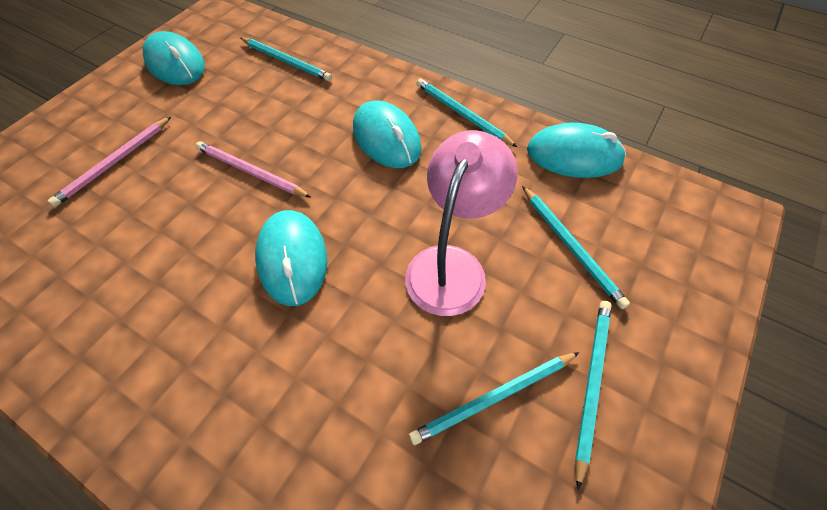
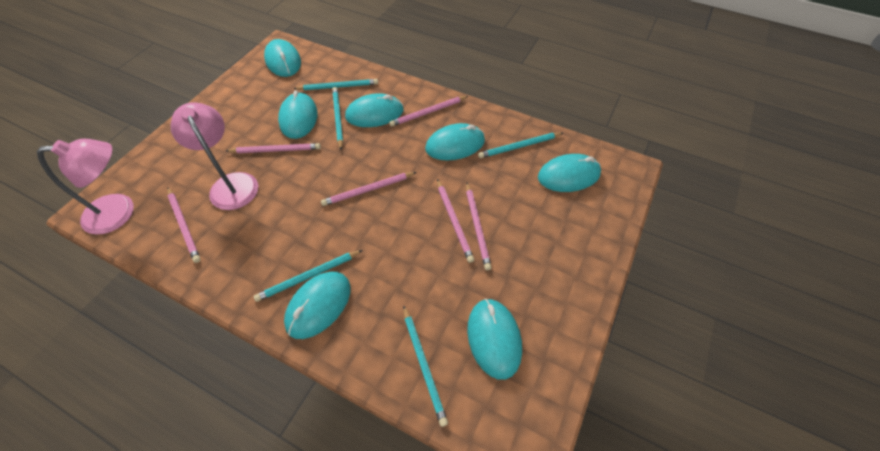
pink lamp: [405,130,517,316] = 1 -> [37,139,134,235] [171,102,258,210] = 2
pink pencil: [48,117,171,207] [195,141,311,198] = 2 -> [167,188,201,263] [226,143,321,153] [321,172,416,206] [389,96,468,127] [437,179,474,263] [466,183,492,270] = 6
turquoise mouse: [143,31,205,85] [255,210,327,306] [353,101,421,168] [527,123,626,178] = 4 -> [264,39,301,77] [278,90,318,139] [284,272,350,339] [345,93,403,127] [425,123,485,161] [467,299,522,380] [538,154,601,192] = 7

